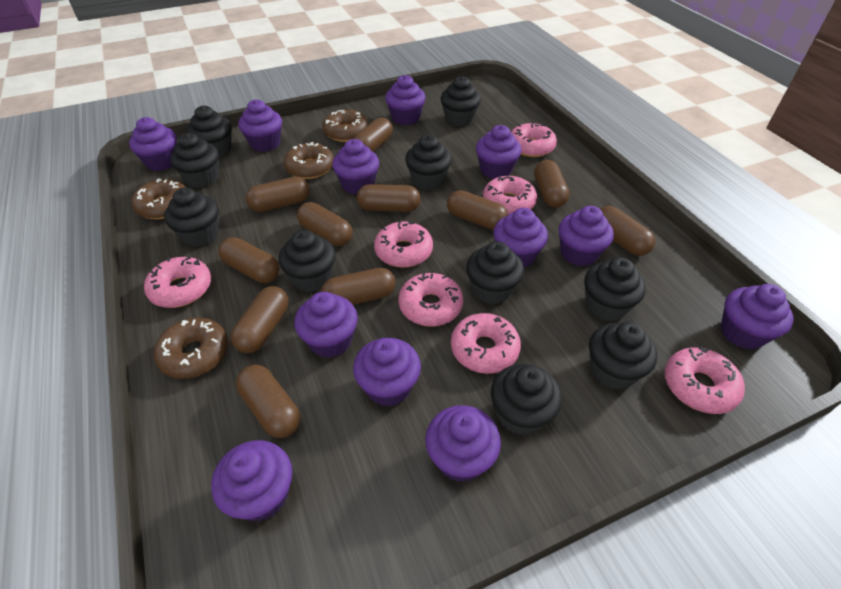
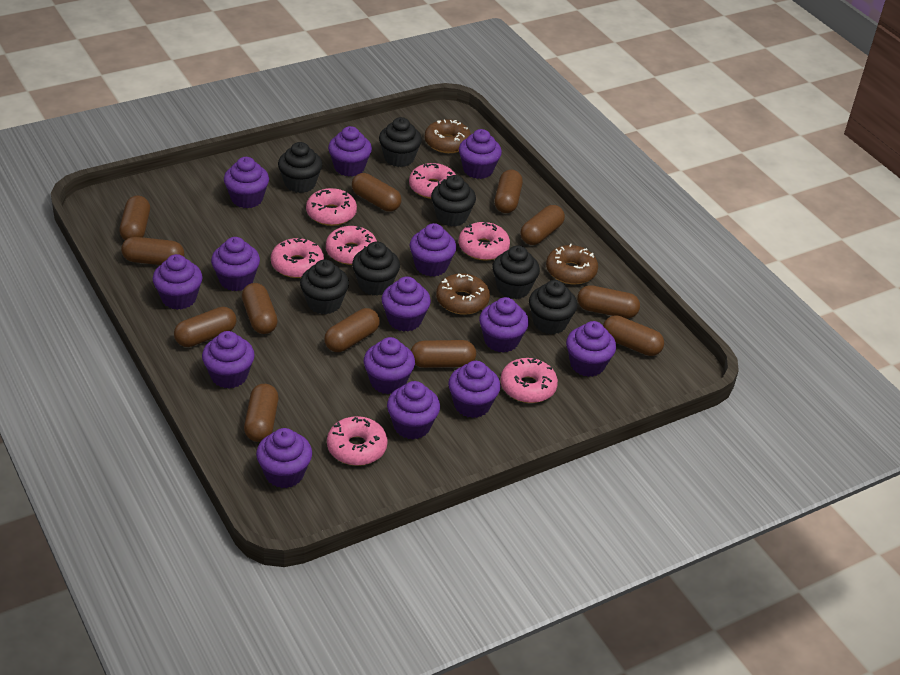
black cupcake: [164,187,219,247] [170,133,219,188] [187,106,232,157] [278,230,336,292] [405,135,452,190] [440,76,481,126] [466,241,524,304] [491,364,562,435] [584,257,646,321] [589,322,657,390] = 10 -> [278,142,322,193] [300,260,349,314] [352,242,400,296] [379,117,422,167] [431,175,476,227] [492,246,540,299] [529,280,577,334] = 7
brown capsule: [218,237,280,283] [231,286,289,353] [236,365,300,438] [246,177,310,212] [297,202,353,246] [321,268,396,305] [353,117,393,152] [357,184,421,212] [447,190,508,230] [534,160,570,208] [600,206,655,256] = 11 -> [119,195,150,240] [121,237,184,265] [174,307,236,347] [242,283,278,334] [244,384,278,442] [324,308,380,352] [352,173,401,212] [411,340,476,368] [495,170,523,213] [520,205,565,245] [577,285,640,319] [603,315,664,356] = 12
brown donut: [131,179,185,219] [154,317,228,379] [284,142,334,179] [322,109,369,142] = 4 -> [424,119,471,153] [436,273,490,315] [546,244,598,284] = 3
purple cupcake: [129,117,177,171] [211,440,292,521] [239,100,282,152] [294,292,358,358] [332,139,379,195] [353,338,421,406] [385,75,426,125] [426,405,501,482] [476,125,522,179] [494,208,548,268] [558,206,614,266] [721,284,794,350] = 12 -> [153,254,203,310] [202,331,255,388] [211,237,260,291] [224,157,269,208] [256,428,312,488] [328,126,372,177] [364,337,415,394] [381,276,431,332] [387,381,440,439] [410,223,456,277] [448,361,501,418] [459,129,502,179] [479,297,529,353] [566,321,616,377] = 14

